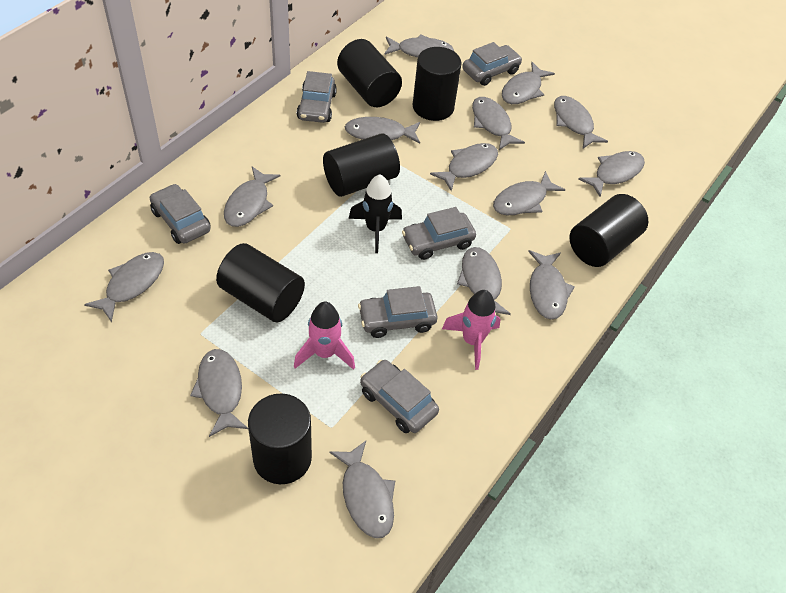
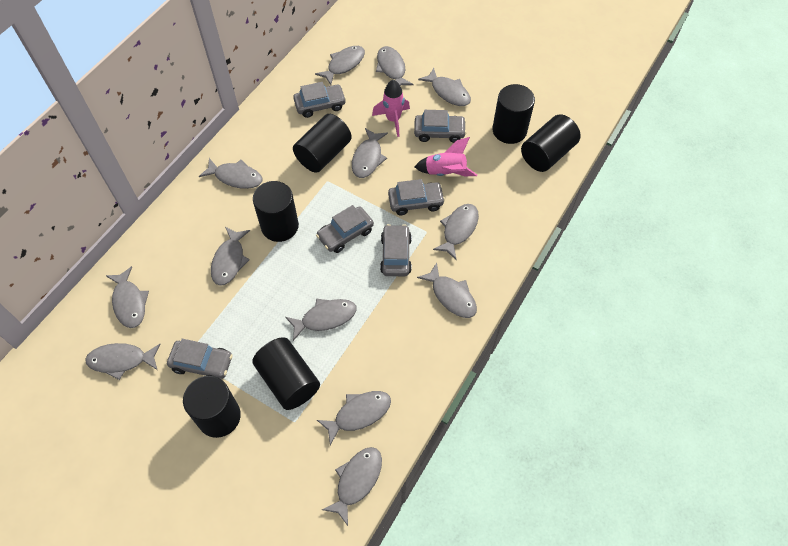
black rocket: [349,175,402,253] = 1 -> none = 0
grey fish: [84,252,164,322] [190,349,248,437] [224,166,280,227] [329,441,395,538] [345,117,420,144] [384,34,454,57] [430,143,498,191] [457,247,511,315] [472,97,525,150] [493,171,565,215] [502,62,555,104] [528,250,575,320] [554,96,608,148] [578,151,645,197] = 14 -> [85,343,161,380] [106,266,149,328] [199,158,263,189] [211,227,250,286] [285,299,357,341] [315,46,365,85] [317,391,391,445] [322,447,382,526] [352,128,388,178] [376,46,414,86] [417,262,477,318] [418,68,471,106] [433,204,479,260] = 13

